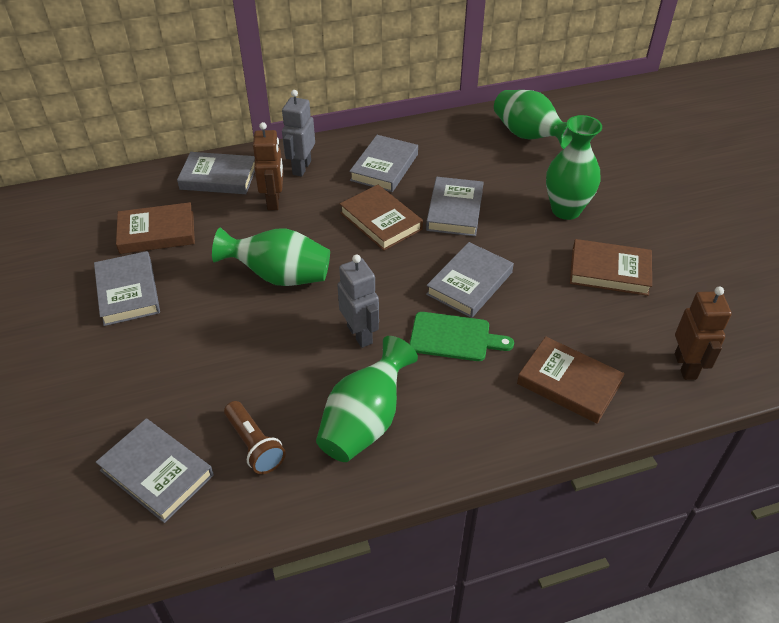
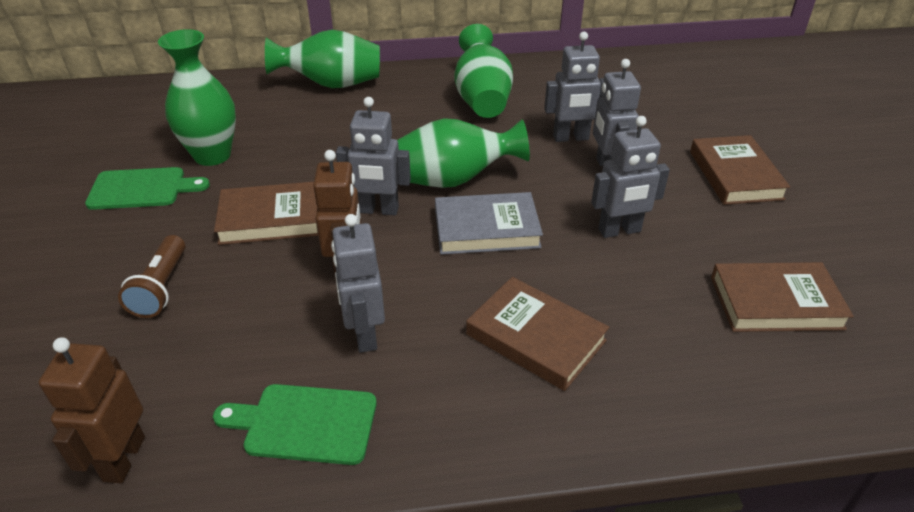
green cutting board: [410,312,514,361] = 1 -> [85,167,210,210] [213,384,377,465] = 2
grey book: [94,251,160,326] [96,418,214,523] [177,152,255,194] [349,135,418,192] [426,177,484,236] [426,242,514,318] = 6 -> [435,192,543,255] = 1
grey robot: [282,90,315,176] [337,255,379,348] = 2 -> [331,214,385,353] [336,97,411,215] [544,31,604,142] [591,116,670,238] [593,59,641,166] = 5

